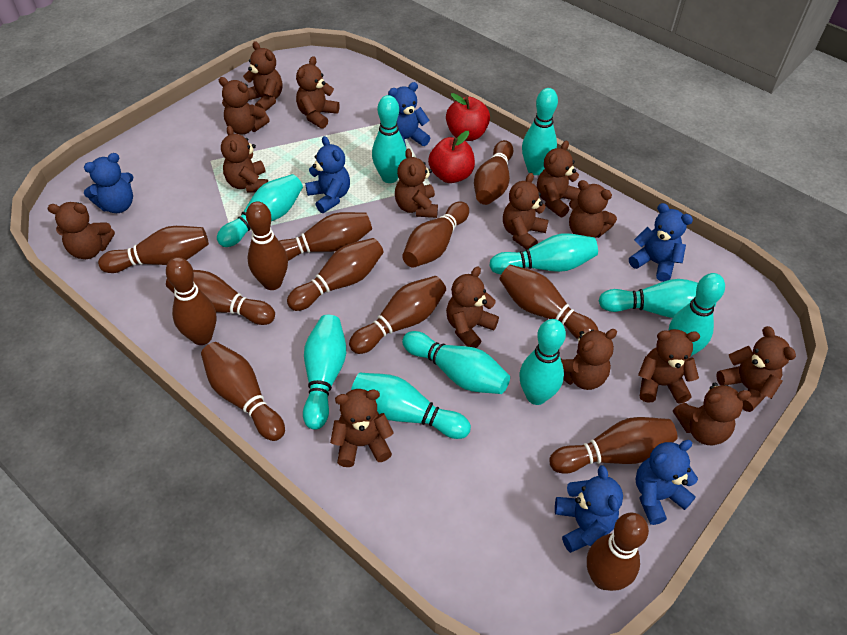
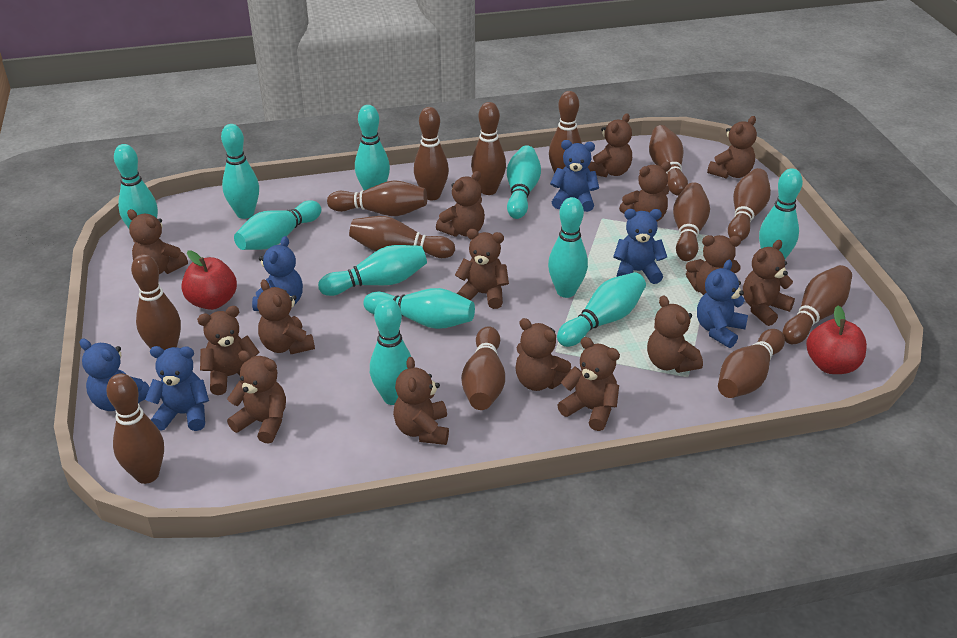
turquoise bowling pin: [217,174,303,247] [303,315,346,429] [351,373,471,439] [372,95,406,183] [402,331,510,394] [489,233,598,274] [519,319,566,405] [522,88,558,175] [599,279,716,318] [669,273,725,357] = 10 -> [114,144,158,228] [221,124,259,219] [234,200,321,250] [318,245,427,296] [355,105,390,190] [363,288,475,329] [370,299,411,405] [507,145,541,219] [548,197,588,298] [557,272,646,347] [759,168,803,259] = 11

